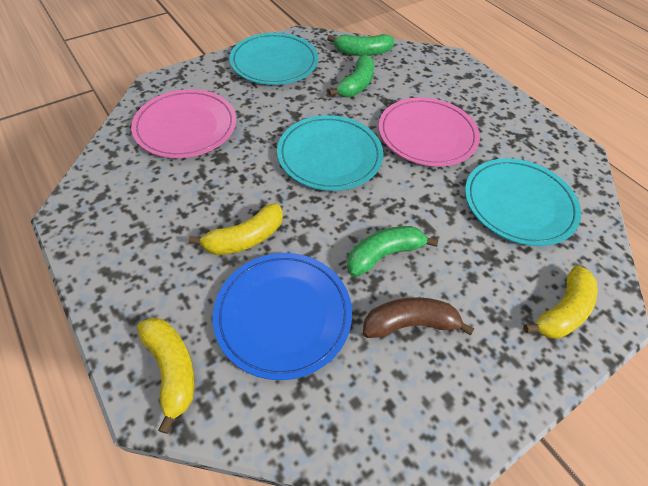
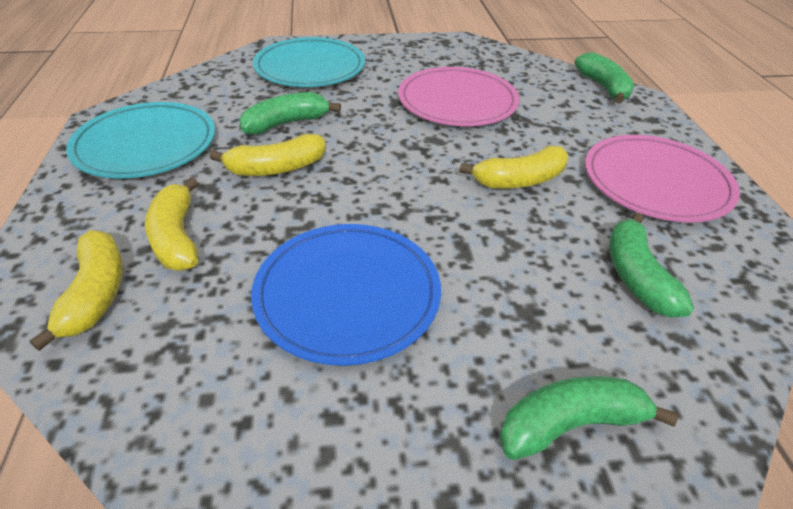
brown banana: [363,297,474,338] = 1 -> none = 0
green banana: [327,34,394,56] [328,54,374,97] [347,226,438,277] = 3 -> [239,92,341,135] [499,376,678,460] [574,52,634,103] [609,213,694,317] = 4
turquoise plate: [229,33,318,85] [277,115,383,191] [465,158,581,246] = 3 -> [66,102,215,178] [253,37,365,87] = 2
yellow banana: [137,317,194,434] [189,203,283,255] [523,266,598,339] = 3 -> [29,230,123,351] [145,178,198,271] [210,134,326,176] [459,146,568,189] = 4

